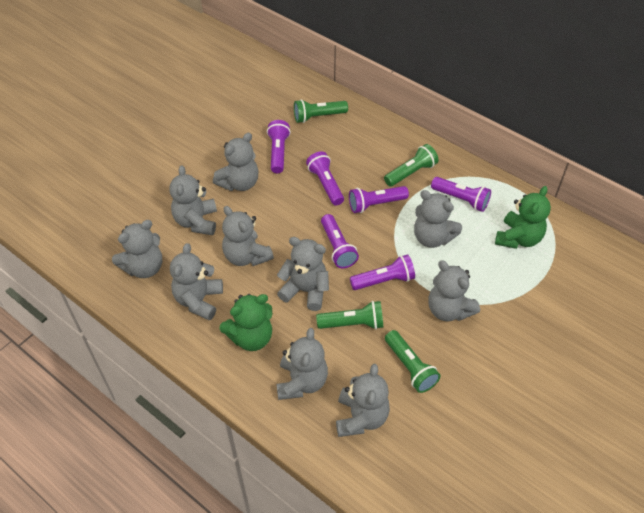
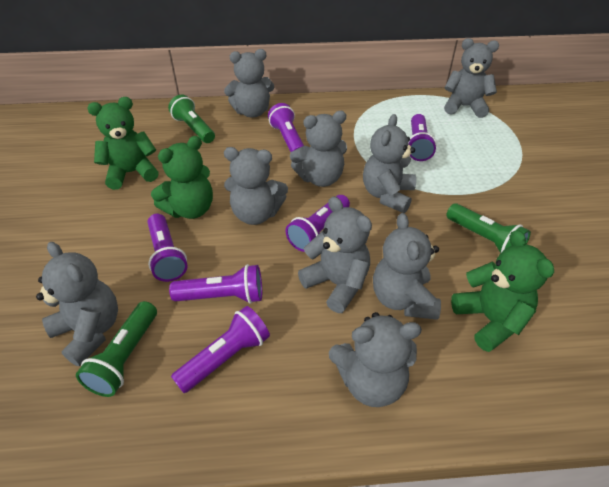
green flashlight: [294,99,348,123] [316,301,383,329] [384,144,438,187] [385,330,440,393] = 4 -> [76,301,157,397] [168,95,215,143] [446,204,531,253] = 3
green teddy bear: [219,294,272,351] [495,186,551,249] = 2 -> [87,97,159,190] [151,136,213,219] [451,230,554,352] = 3
grey teddy bear: [112,220,163,278] [169,165,217,235] [170,243,223,321] [213,133,259,191] [222,206,274,266] [276,328,328,400] [277,237,329,311] [336,364,390,437] [414,190,462,248] [428,260,480,322] = 10 -> [36,242,118,366] [224,49,274,118] [224,147,288,225] [290,111,347,187] [298,197,372,313] [329,312,422,407] [363,114,416,213] [373,213,441,320] [444,38,499,118] = 9

